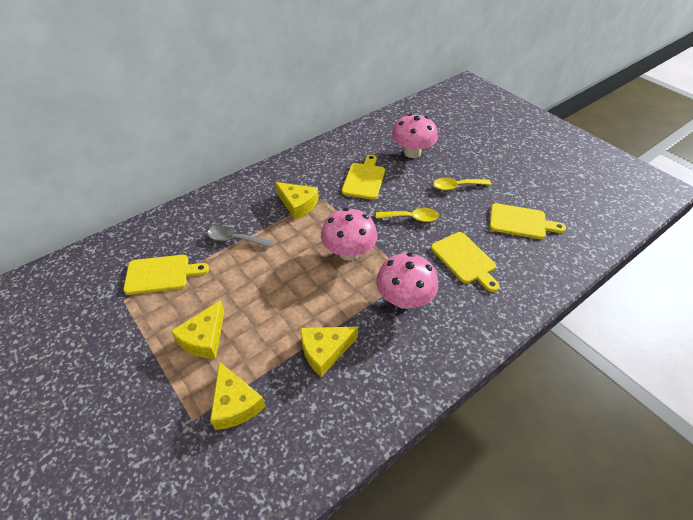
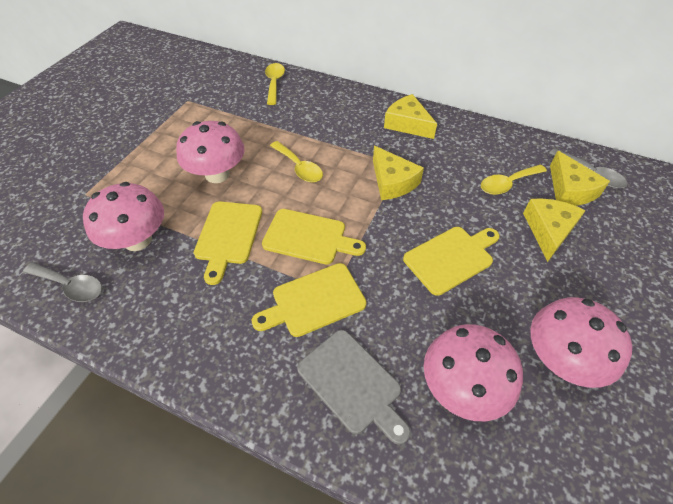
grey cutting board: none = 0 -> [297,330,411,445] = 1
grey spoon: [208,226,272,248] = 1 -> [23,263,102,302] [549,148,627,188] = 2
pink mushroom: [321,208,378,261] [376,253,438,309] [392,114,438,158] = 3 -> [83,182,164,251] [176,121,245,183] [424,324,523,421] [530,297,632,388] = 4
yellow spoon: [376,208,439,222] [433,178,491,190] = 2 -> [265,63,285,105] [270,141,323,182] [481,164,547,195] = 3

